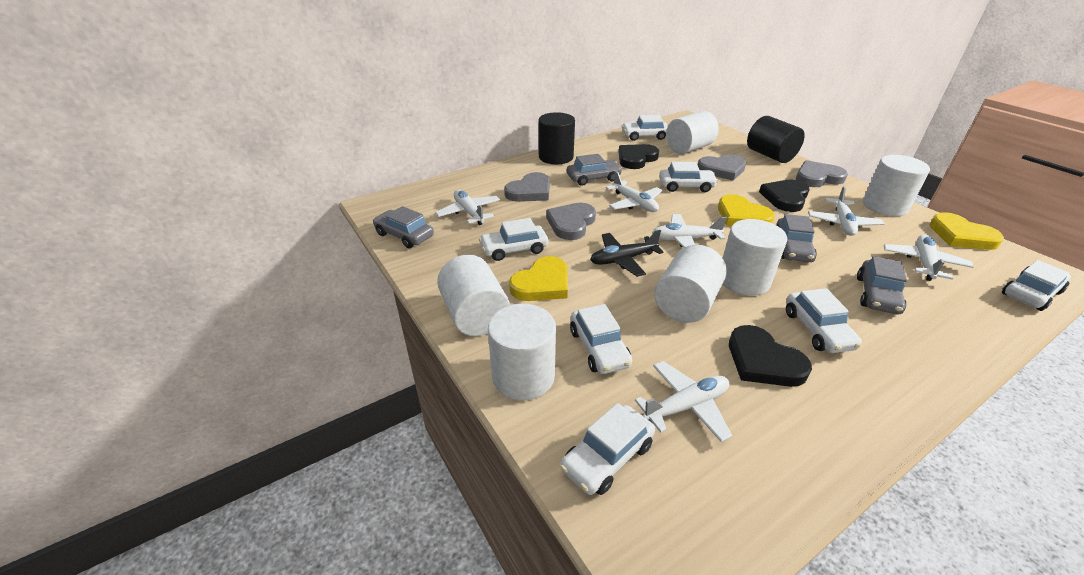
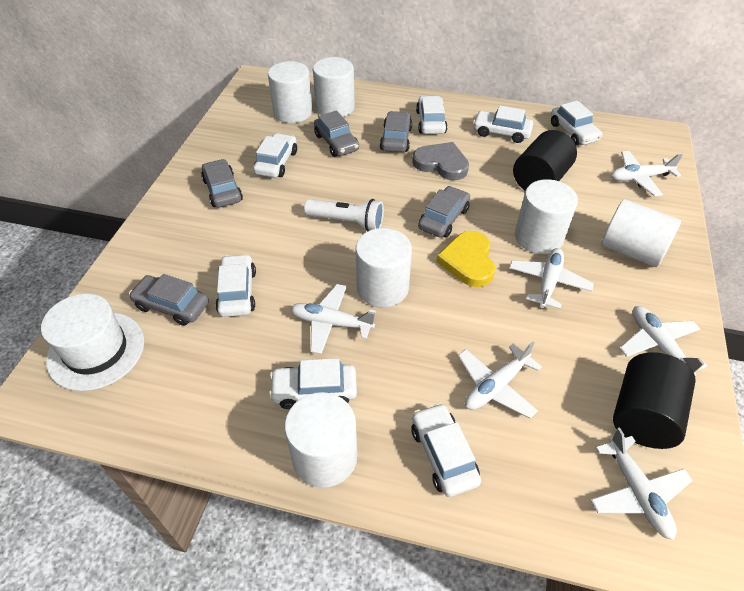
black heart: [619,144,659,169] [729,325,812,387] [759,180,809,212] = 3 -> none = 0
black plane: [590,230,664,277] = 1 -> none = 0
grey car: [373,206,434,248] [567,154,623,186] [776,214,817,262] [857,256,907,315] = 4 -> [129,274,209,326] [201,159,243,207] [314,111,359,157] [380,111,412,152] [418,186,470,237] = 5
grey heart: [504,172,550,202] [546,203,596,240] [698,154,746,181] [796,160,848,187] = 4 -> [412,142,469,180] = 1
white flashlight: none = 0 -> [304,199,384,232] = 1
white hat: none = 0 -> [41,294,144,391] = 1
yellow heart: [509,256,568,301] [718,195,775,226] [929,212,1004,250] = 3 -> [436,231,495,287] = 1

